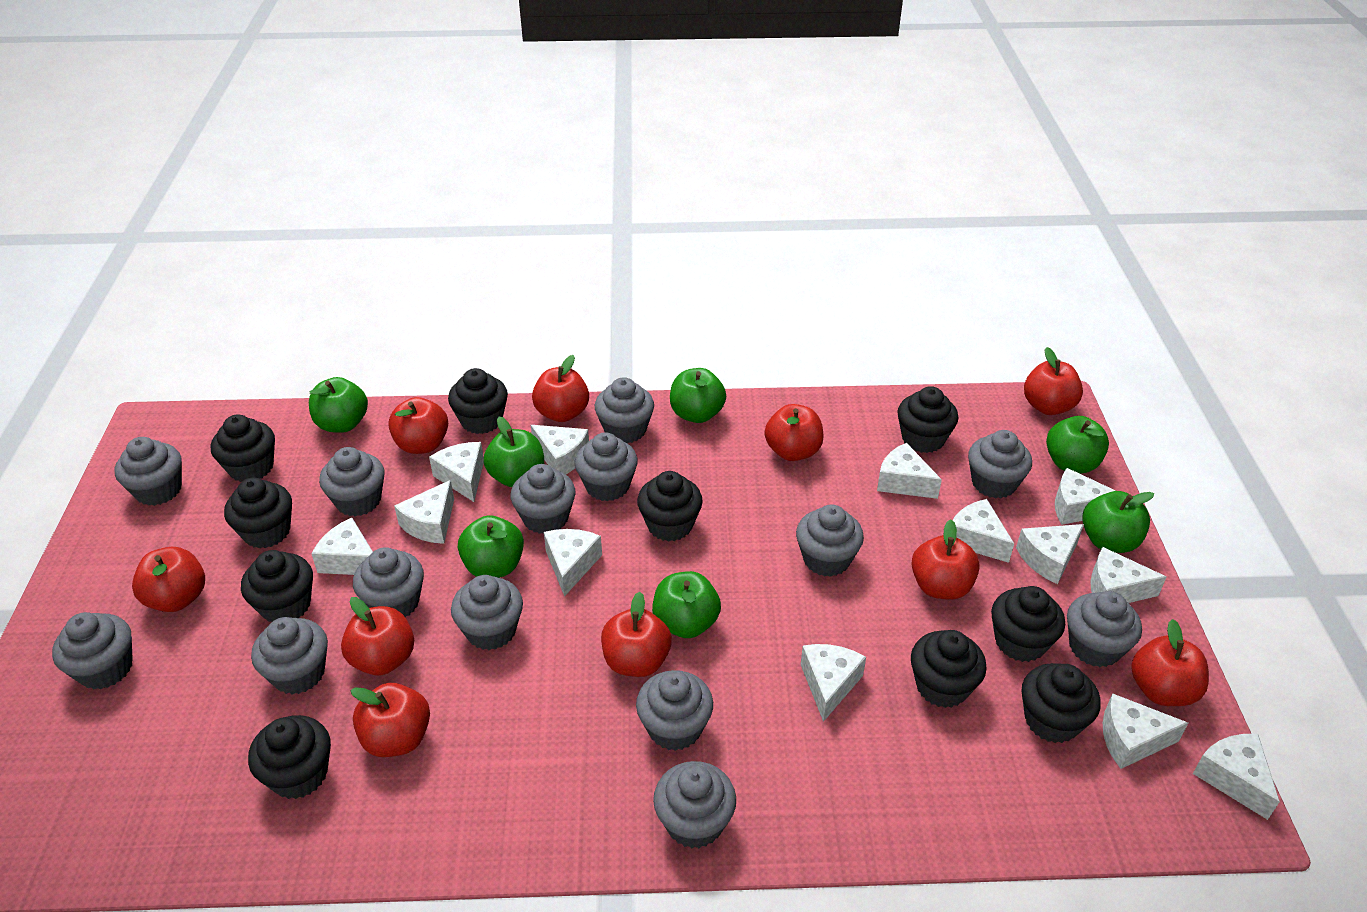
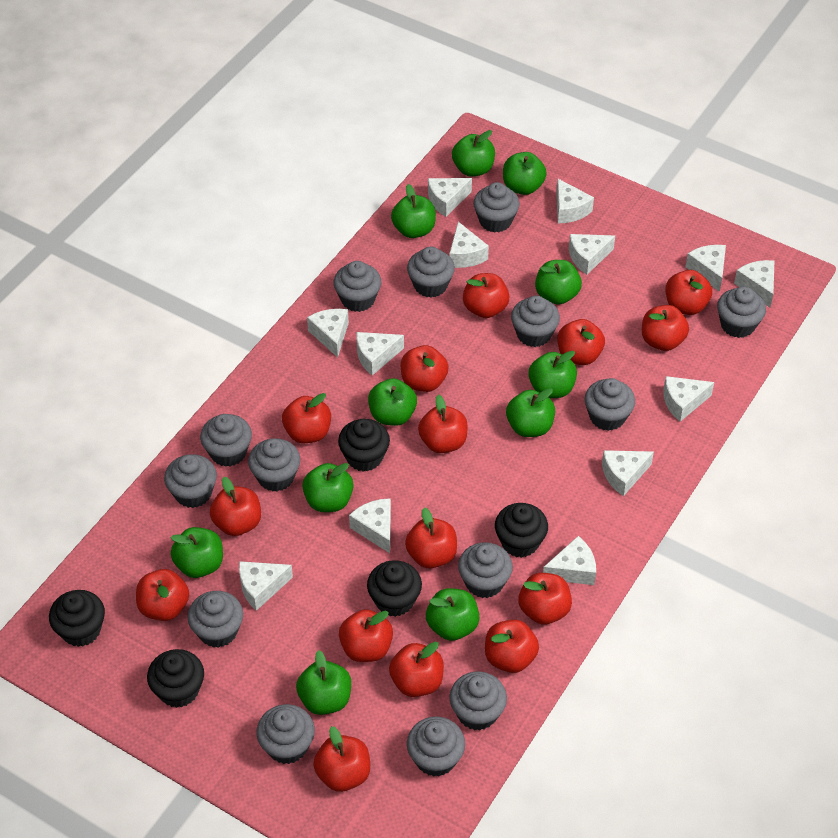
black cupcake: [211,414,275,482] [224,478,292,548] [241,550,313,622] [248,715,331,799] [448,368,508,434] [637,471,703,541] [897,386,958,453] [911,630,987,708] [991,586,1065,662] [1022,663,1101,743] = 10 -> [49,590,105,647] [147,649,204,708] [338,419,390,472] [367,560,422,617] [495,503,548,558] = 5
green apple: [309,377,368,433] [458,515,524,578] [484,417,544,487] [652,571,721,638] [670,368,726,423] [1046,416,1109,473] [1082,491,1154,553] = 7 -> [171,527,223,578] [296,650,351,715] [302,463,354,512] [368,378,417,426] [391,184,436,238] [426,588,480,641] [452,130,495,176] [503,152,547,195] [506,388,555,437] [529,351,577,398] [535,260,582,305] = 11
red apple: [132,547,205,612] [341,597,414,675] [350,683,430,757] [388,397,448,454] [532,355,589,422] [601,592,672,677] [765,404,824,461] [911,519,980,599] [1024,347,1083,415] [1131,619,1209,706] = 10 -> [136,569,189,621] [210,477,261,536] [282,393,331,443] [313,726,370,792] [339,609,393,662] [389,642,444,697] [401,345,449,392] [405,507,457,568] [418,395,468,453] [463,273,510,318] [485,620,539,673] [518,573,572,625] [557,319,605,365] [642,305,689,351] [666,270,712,315] = 15

